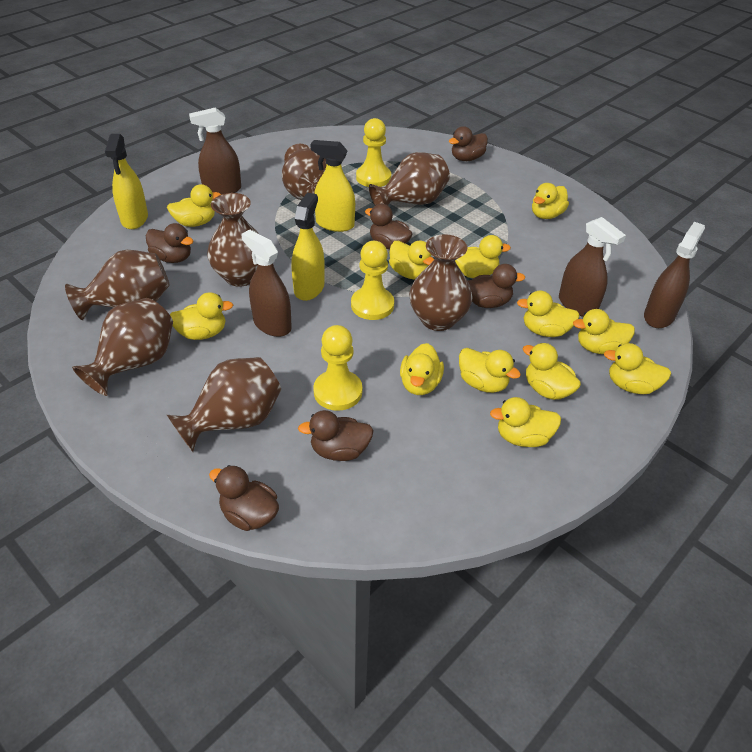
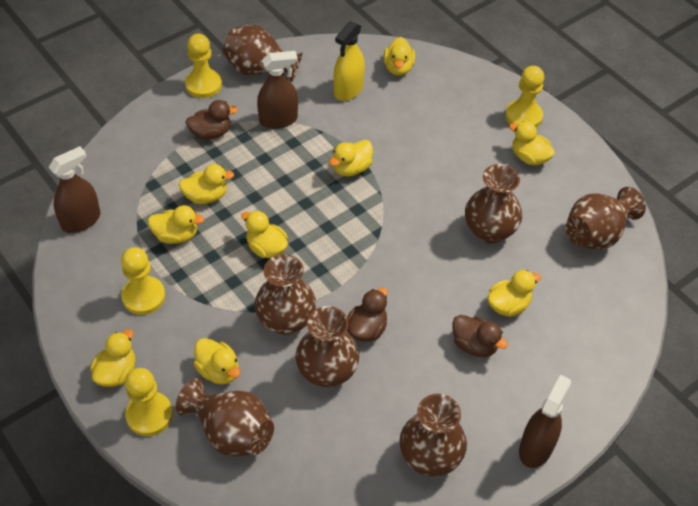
brown duck: [146,223,193,263] [209,465,279,531] [298,410,374,461] [365,204,413,250] [449,126,488,161] [468,264,525,308] = 6 -> [186,100,238,140] [347,288,388,342] [452,315,508,357] = 3
brown spray bottle: [189,108,241,195] [241,229,292,337] [559,217,626,317] [644,222,705,328] = 4 -> [48,146,100,233] [257,51,298,129] [519,375,571,468] = 3
yellow duck: [167,184,221,227] [170,292,233,340] [389,240,434,279] [400,343,444,395] [455,235,511,278] [459,348,521,393] [490,397,561,447] [517,290,580,337] [523,343,581,400] [532,183,569,219] [573,309,635,354] [604,343,671,394] = 12 -> [90,329,135,387] [148,205,204,244] [179,164,234,204] [194,338,240,384] [241,211,288,258] [329,140,373,177] [384,37,415,76] [487,270,541,317] [509,121,555,166] = 9
yellow pawn: [313,325,362,411] [351,241,394,320] [356,118,391,187] = 3 -> [121,247,165,315] [125,368,173,436] [185,34,222,98] [505,66,544,127] = 4
yellow spray bottle: [105,134,148,229] [291,193,325,301] [310,140,355,232] = 3 -> [334,21,365,101] = 1

